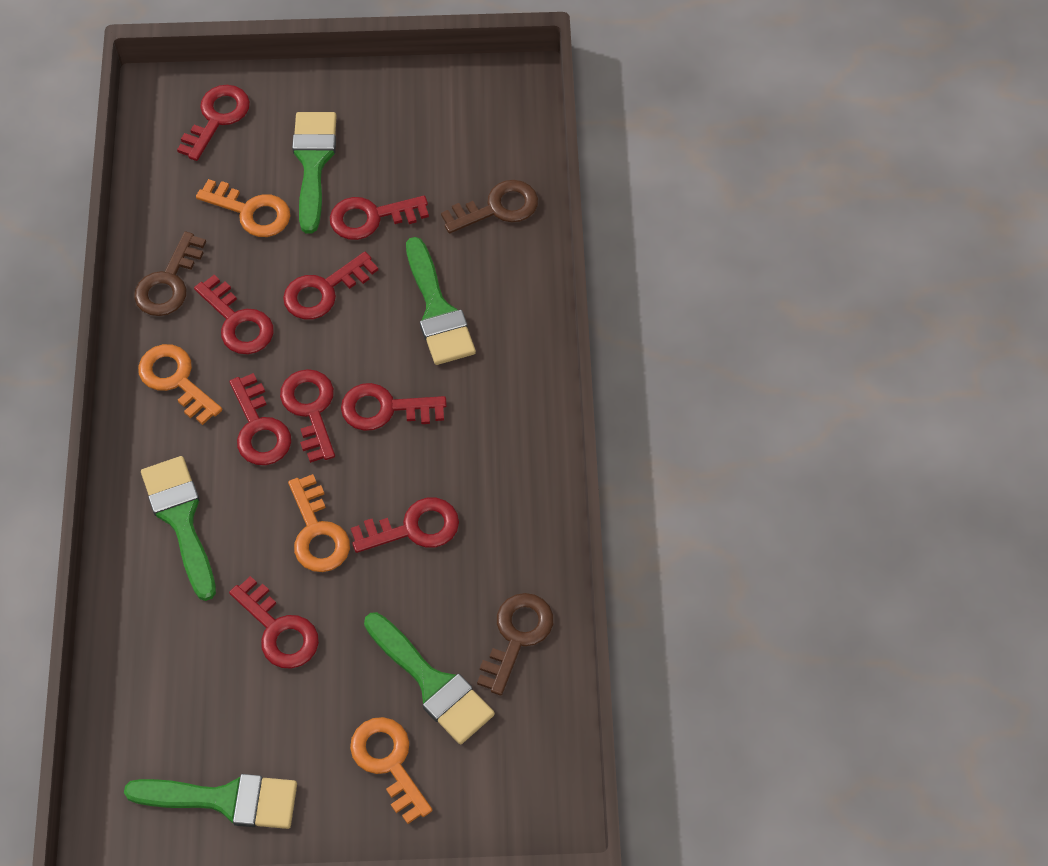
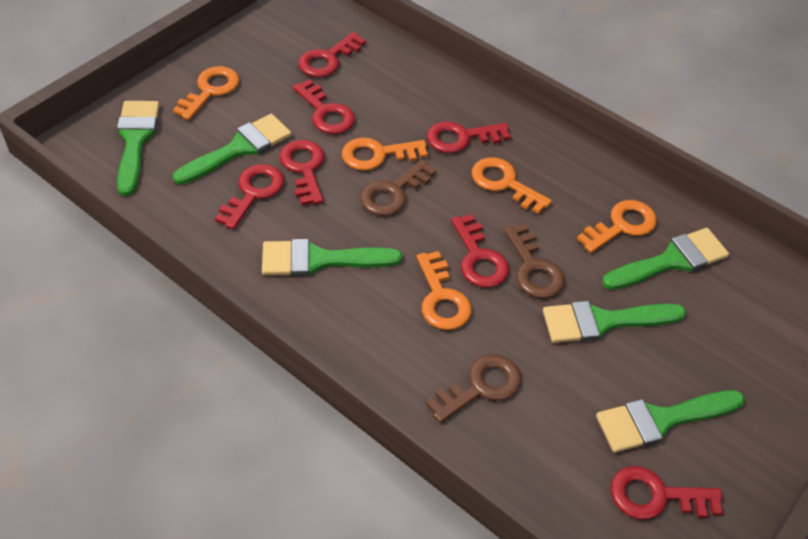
green brush: [124,774,297,829] [141,456,216,601] [292,112,337,234] [364,612,495,744] [406,237,476,365] = 5 -> [117,101,160,196] [173,114,292,185] [262,239,402,276] [543,301,686,343] [596,390,745,453] [602,228,729,290] = 6
orange key: [138,344,222,425] [196,179,290,237] [288,474,350,572] [350,717,432,824] = 4 -> [173,66,240,120] [342,138,428,171] [417,251,472,330] [472,157,552,214] [577,200,657,253] = 5
red key: [177,85,250,161] [194,275,274,354] [229,373,291,465] [229,576,319,669] [280,369,335,463] [283,252,378,320] [330,196,429,240] [341,383,447,431] [351,498,459,553] = 9 -> [215,164,285,230] [280,140,324,205] [293,79,355,134] [298,32,366,77] [427,121,511,153] [451,214,509,288] [611,466,723,519] = 7

